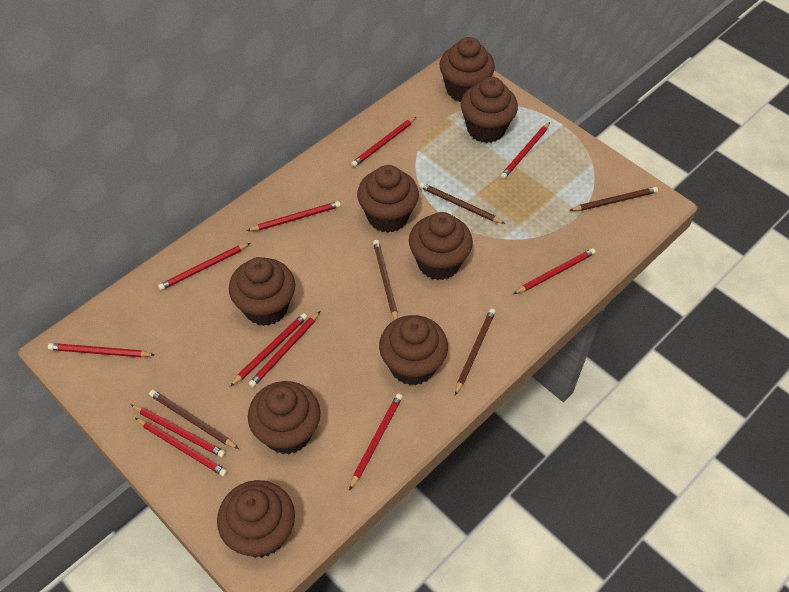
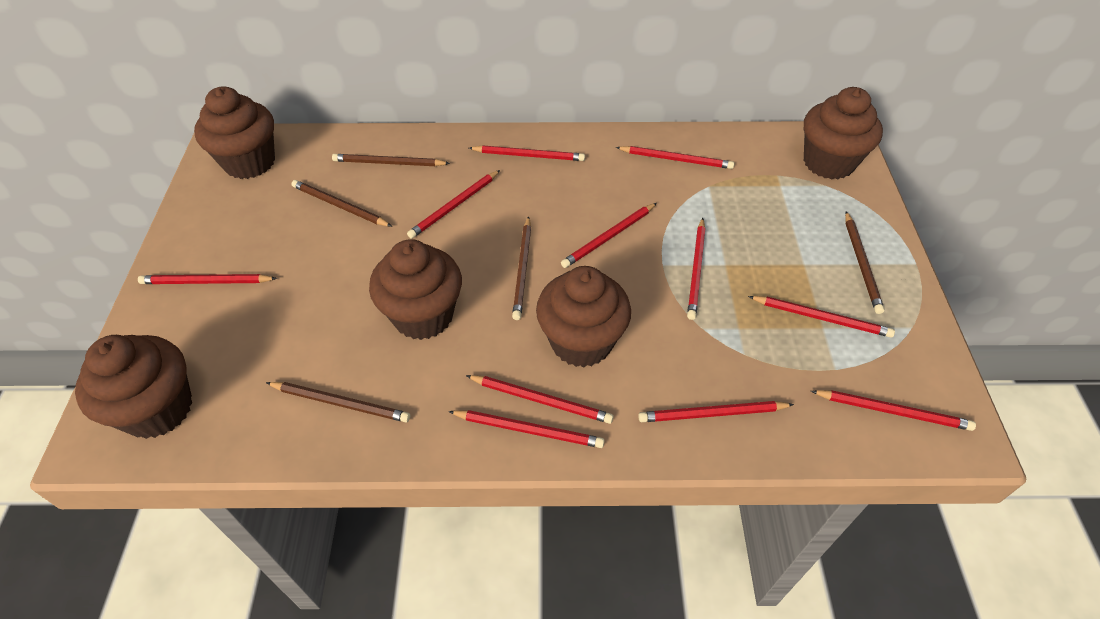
brown cupcake: [217,480,295,558] [229,257,295,326] [248,381,321,454] [357,165,419,233] [379,315,448,386] [409,212,473,280] [439,37,495,102] [461,77,518,143] = 8 -> [75,335,192,439] [194,86,275,179] [369,239,462,340] [536,266,631,367] [804,87,883,179] = 5

